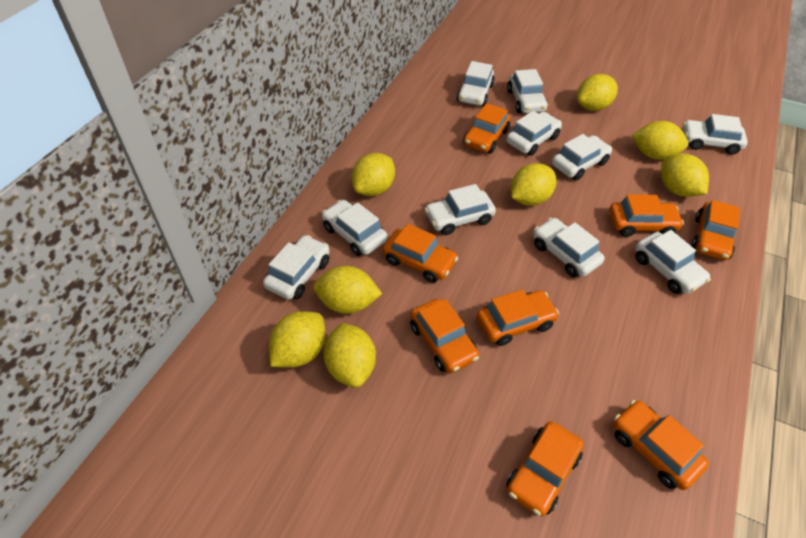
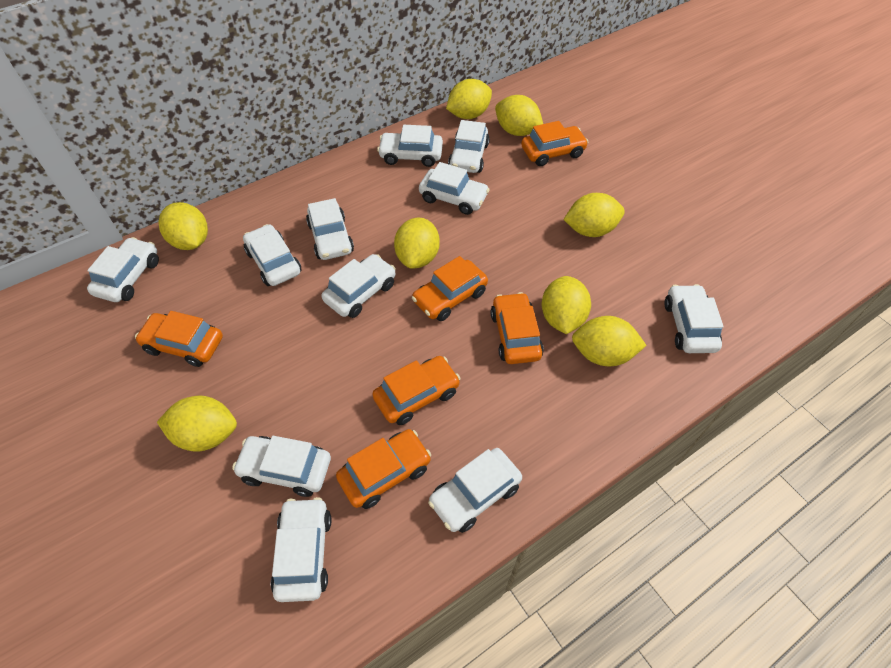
orange car: [383,224,458,283] [410,299,479,373] [463,103,510,153] [477,289,559,346] [506,421,584,516] [609,194,684,237] [613,400,709,490] [692,200,740,260] = 8 -> [135,311,223,367] [336,429,431,509] [372,356,460,425] [412,256,488,321] [491,292,544,364] [521,121,588,166] = 6
white car: [263,235,330,300] [322,200,388,256] [424,184,496,235] [457,61,495,106] [506,111,562,156] [507,69,548,113] [533,218,605,277] [552,134,612,180] [635,230,711,294] [683,114,748,155] = 10 -> [87,237,159,302] [232,436,331,497] [243,224,302,286] [271,497,332,602] [306,198,354,260] [322,254,395,318] [377,125,443,167] [419,162,490,215] [428,448,522,533] [448,120,490,173] [664,284,724,353] = 11

